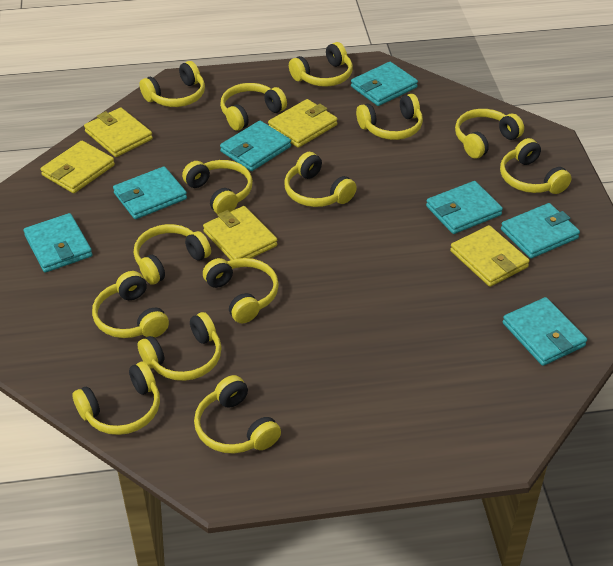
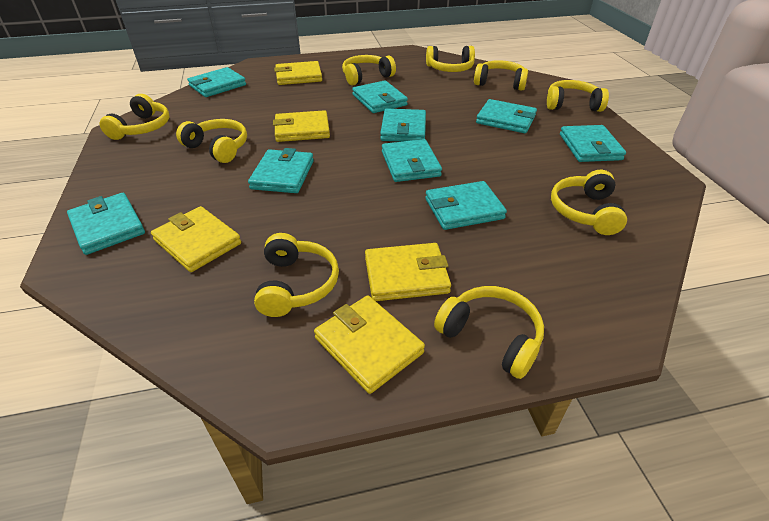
turquoise wallet: [24,213,92,273] [113,166,187,219] [220,121,291,171] [351,62,418,106] [426,181,503,234] [501,203,580,258] [503,297,587,366] = 7 -> [67,193,145,255] [187,67,246,97] [248,148,314,193] [352,80,408,113] [380,108,426,142] [382,139,442,182] [425,181,507,230] [476,99,537,133] [560,125,626,162] = 9
yellow headphones: [72,361,160,435] [92,271,169,338] [134,224,211,285] [137,312,222,381] [139,61,205,107] [182,160,253,214] [194,375,281,454] [203,258,279,323] [220,83,287,131] [284,152,357,207] [289,42,353,87] [356,94,423,140] [455,109,524,158] [500,138,571,194] = 14 -> [99,94,169,140] [176,119,247,163] [254,233,339,317] [342,55,396,86] [426,46,475,72] [434,286,544,379] [474,60,528,91] [547,80,609,112] [551,170,627,235] = 9

